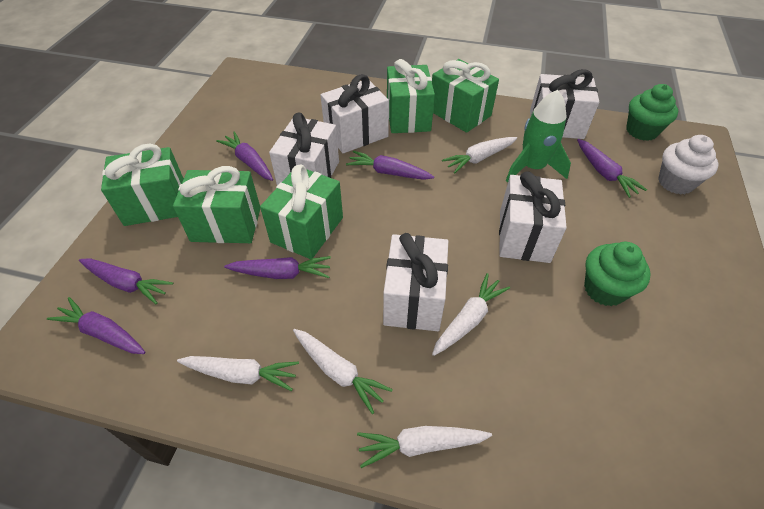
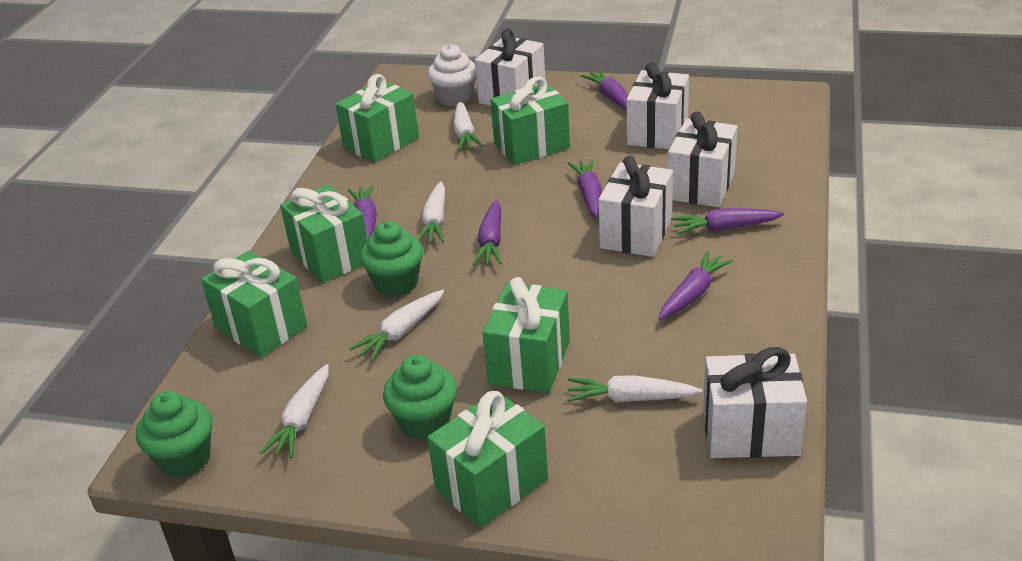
green cupcake: [584,242,651,306] [626,84,678,141] = 2 -> [136,391,212,478] [360,221,423,297] [383,355,457,441] = 3
green gift: [101,144,184,226] [173,166,261,243] [260,165,343,259] [387,59,435,133] [432,59,499,133] = 5 -> [201,251,307,357] [280,185,368,283] [335,74,419,163] [427,391,548,528] [482,277,570,393] [490,76,570,165] = 6
green rocket: [506,90,571,182] = 1 -> none = 0

